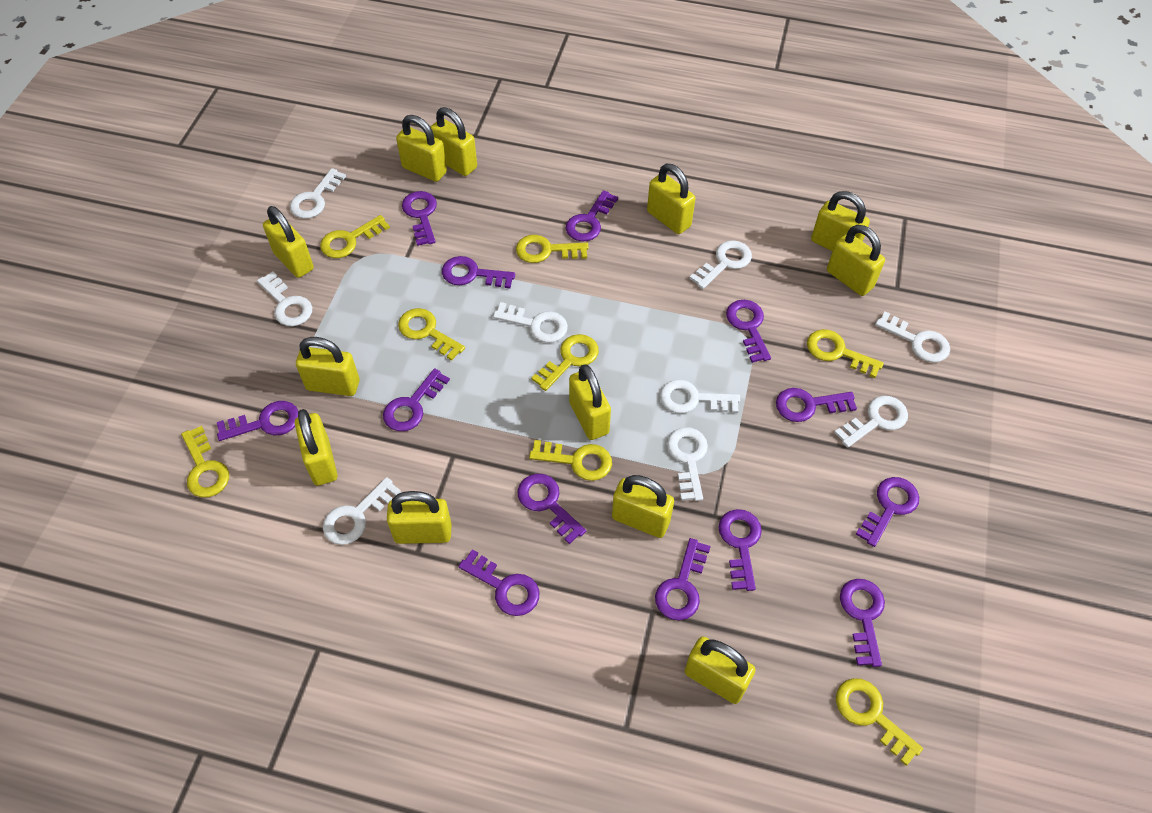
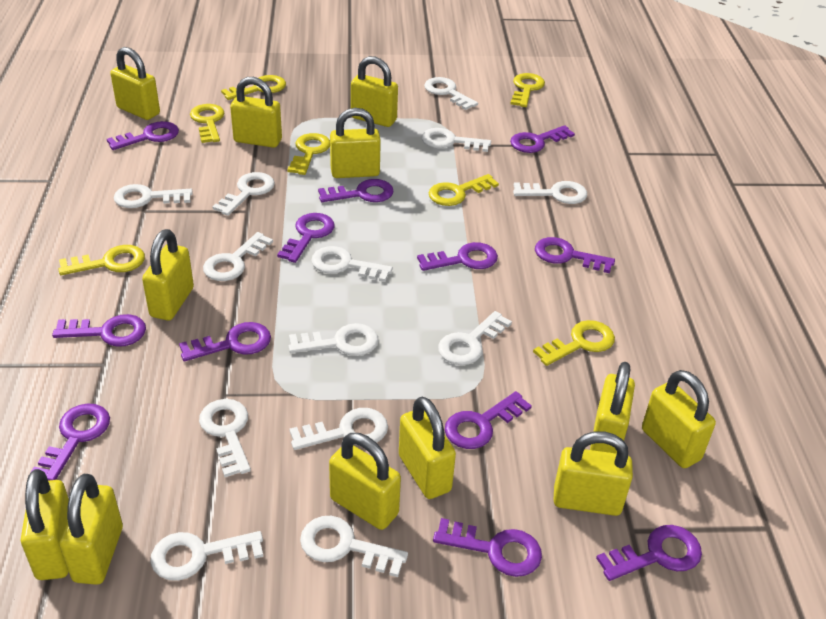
purple key: [217,401,299,441] [383,368,450,431] [402,191,437,246] [442,256,515,289] [458,549,539,616] [517,474,586,544] [566,190,618,241] [655,538,711,620] [719,509,762,591] [726,300,771,363] [776,388,857,422] [840,579,885,667] [856,477,919,547] = 13 -> [30,404,110,481] [52,314,146,347] [107,121,179,150] [179,322,271,362] [277,213,334,263] [318,179,394,202] [417,242,498,271] [433,518,542,577] [445,391,532,449] [510,125,575,153] [535,237,615,273] [596,525,702,581] = 12
white key: [257,271,312,326] [290,168,346,219] [323,477,401,545] [493,302,568,343] [660,380,740,413] [667,427,708,501] [689,240,752,289] [834,396,908,448] [875,311,950,363] = 9 -> [114,184,193,208] [150,531,263,581] [199,399,251,477] [203,232,273,281] [212,172,275,216] [289,323,379,356] [289,408,388,450] [300,516,408,577] [311,246,393,282] [422,128,491,152] [424,77,478,110] [438,311,512,365] [513,181,587,204] = 13
yellow key: [181,426,229,497] [320,215,390,258] [398,308,465,361] [516,235,589,263] [529,440,612,481] [531,334,599,391] [807,329,884,378] [836,678,923,766] = 8 -> [58,245,145,275] [190,104,224,143] [221,75,286,100] [287,133,330,175] [429,174,499,206] [510,73,545,107] [533,320,615,366] = 7

